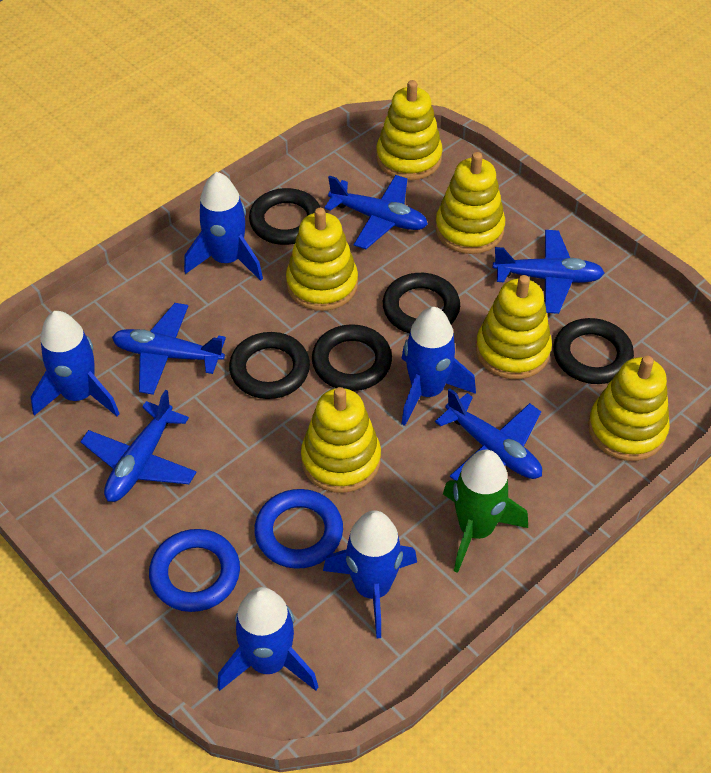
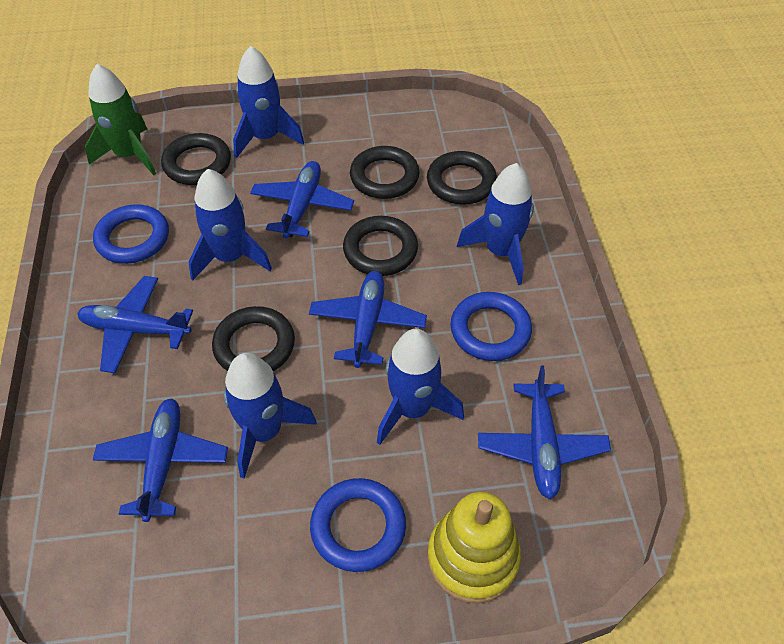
blue ring: [149,529,240,612] [254,489,343,569] = 2 -> [93,204,169,264] [310,478,406,572] [451,292,532,361] = 3
yellow stacking toy: [286,208,358,311] [301,387,381,493] [376,80,443,180] [435,152,505,254] [476,275,552,379] [588,356,670,461] = 6 -> [427,492,521,604] = 1

